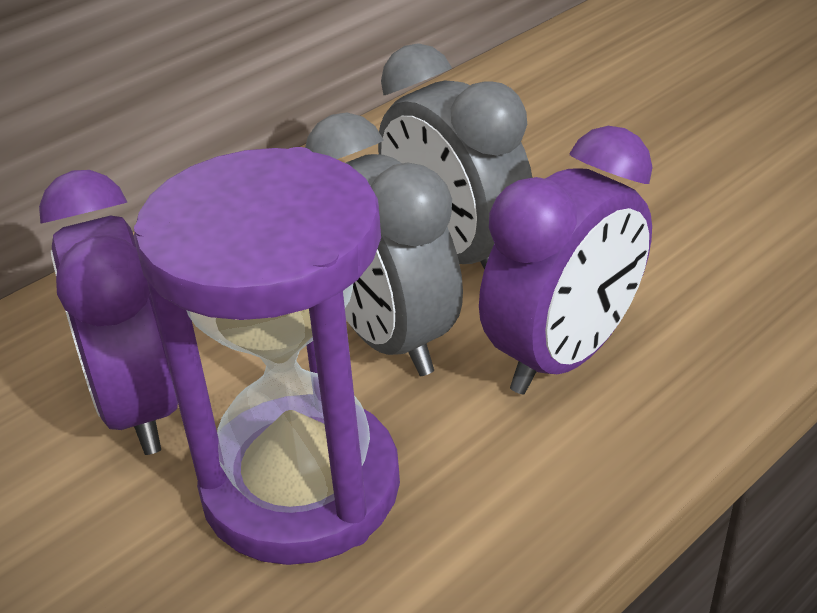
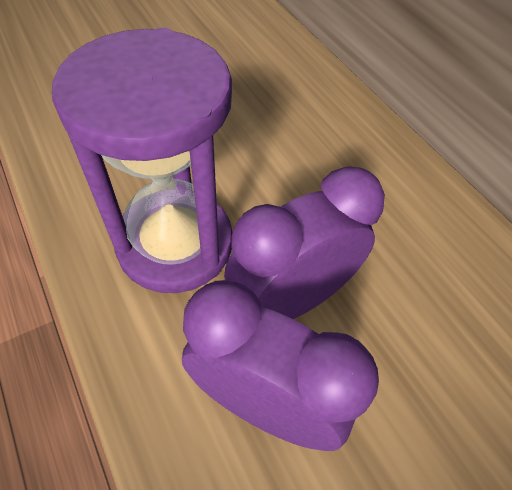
grey clock: [305,113,463,376] [378,43,532,270] = 2 -> none = 0

